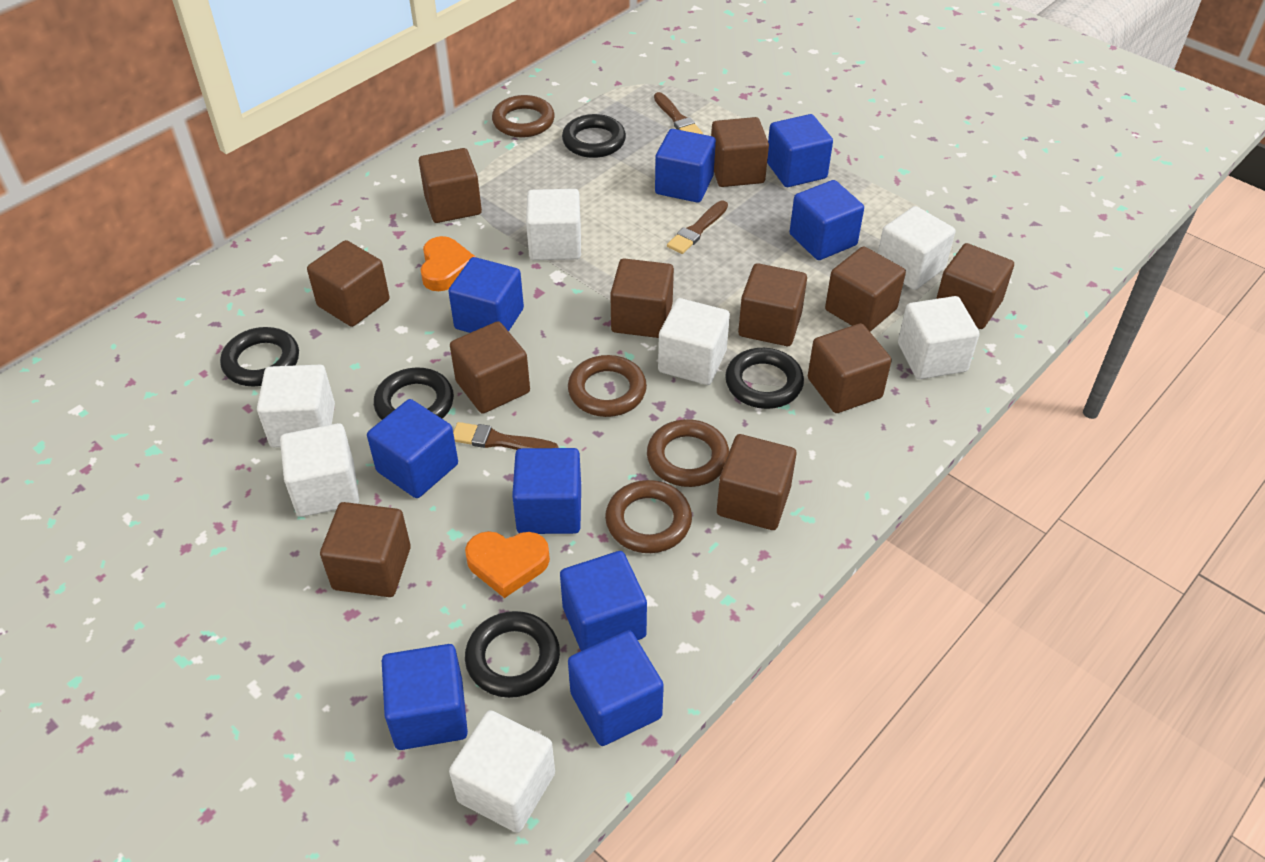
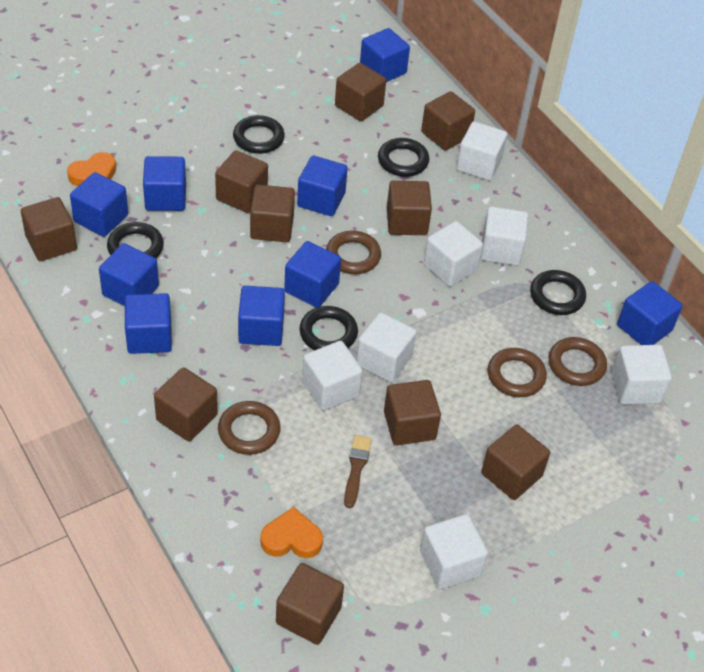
brown brush: [453,422,559,450] [654,92,703,134] [667,200,728,254] = 3 -> [344,435,372,508] = 1
brown cube: [307,240,390,327] [320,502,411,597] [419,148,482,223] [450,321,530,414] [610,258,674,338] [711,117,769,187] [717,434,796,530] [738,263,807,346] [808,323,892,413] [825,246,906,332] [936,243,1014,329] = 11 -> [21,197,77,261] [154,367,218,442] [215,150,268,213] [250,185,295,242] [276,563,344,645] [335,63,386,121] [384,380,441,445] [387,181,432,235] [421,91,475,151] [481,425,550,500] = 10

